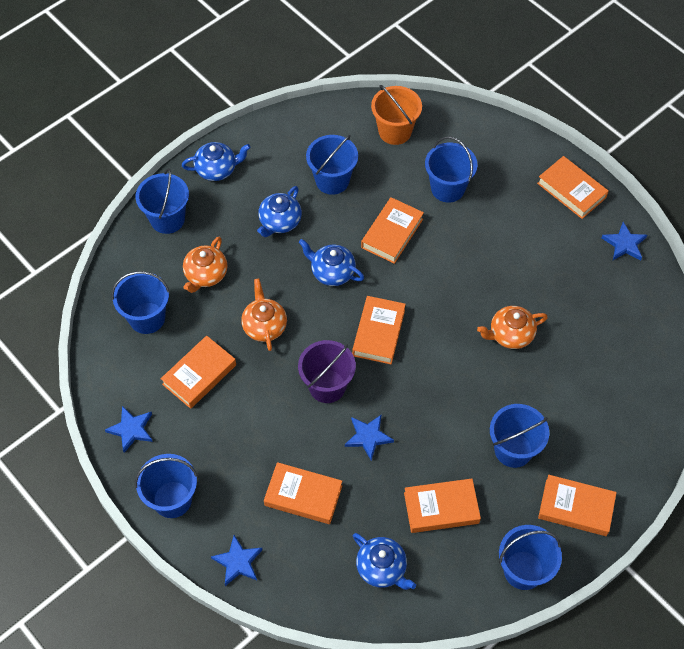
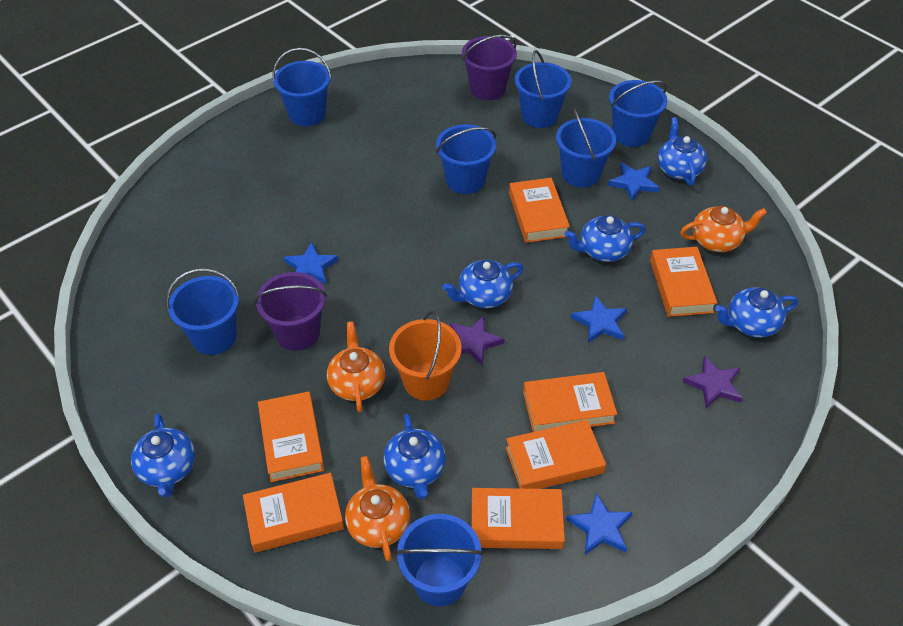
blue teapot: [182,142,251,181] [257,186,302,237] [299,239,364,286] [353,533,416,590] = 4 -> [131,413,195,498] [383,414,446,499] [442,260,523,308] [564,215,646,262] [657,117,707,186] [715,287,798,338] = 6
purple bucket: [298,340,356,403] = 1 -> [254,272,327,351] [462,35,517,100] = 2
purple star: none = 0 -> [450,316,505,366] [683,356,743,408] = 2

